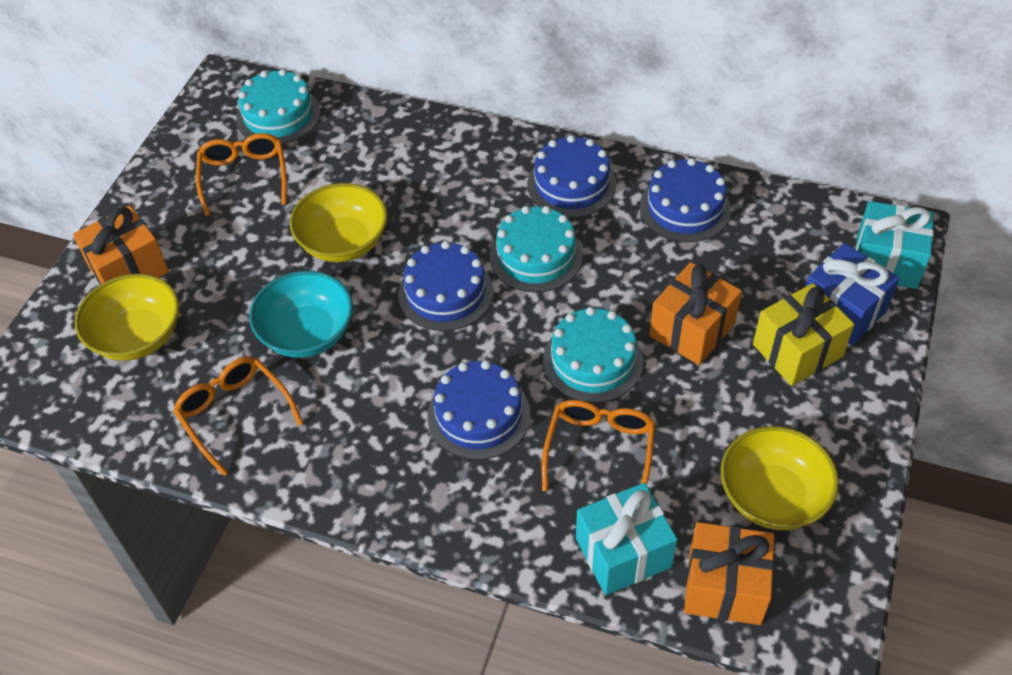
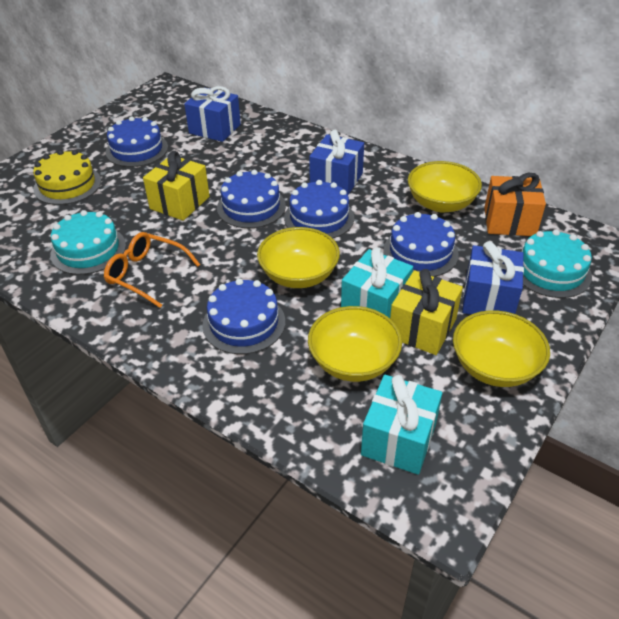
blue cake: [398,241,493,331] [427,360,530,460] [527,135,617,217] [640,158,731,242] = 4 -> [106,117,168,167] [203,278,285,354] [217,170,286,228] [284,180,354,238] [383,212,459,277] = 5
blue gift: [805,243,900,345] = 1 -> [184,86,241,142] [309,130,364,195] [462,242,524,315] = 3
orange gift: [73,205,169,284] [649,262,742,365] [684,522,775,625] = 3 -> [484,173,546,236] = 1
orange glasses: [173,357,303,476] [196,133,287,216] [542,400,655,491] = 3 -> [104,232,200,308] = 1
turquoise bowl: [249,271,353,358] = 1 -> none = 0
turquoise cake: [236,69,320,144] [490,206,583,292] [543,307,643,403] = 3 -> [50,210,126,275] [520,229,592,298] = 2
yellow bowl: [75,274,179,361] [290,183,388,262] [721,426,839,530] = 3 -> [257,227,340,288] [308,306,402,382] [408,161,482,212] [453,310,550,387] = 4
yellow cake: none = 0 -> [33,150,101,205] = 1
yellow gift: [753,283,854,386] = 1 -> [143,151,210,221] [390,269,463,355] = 2

